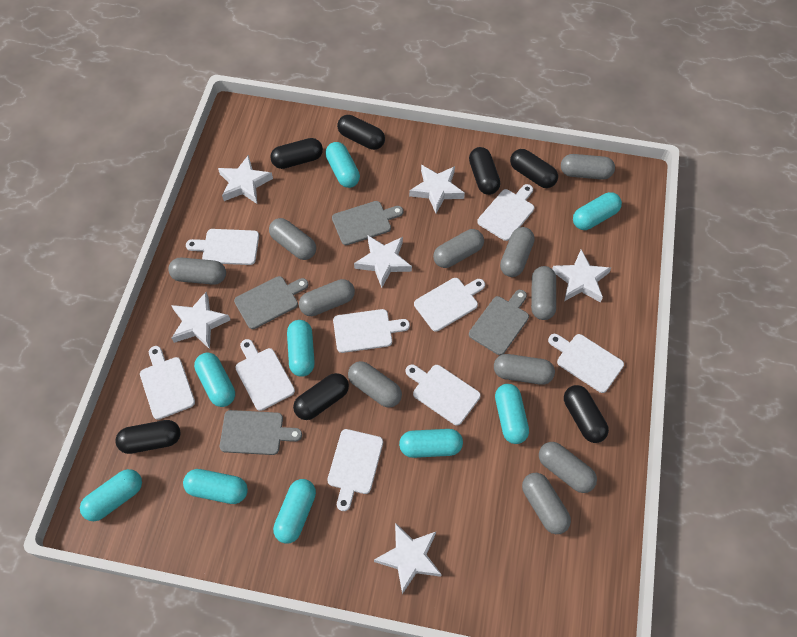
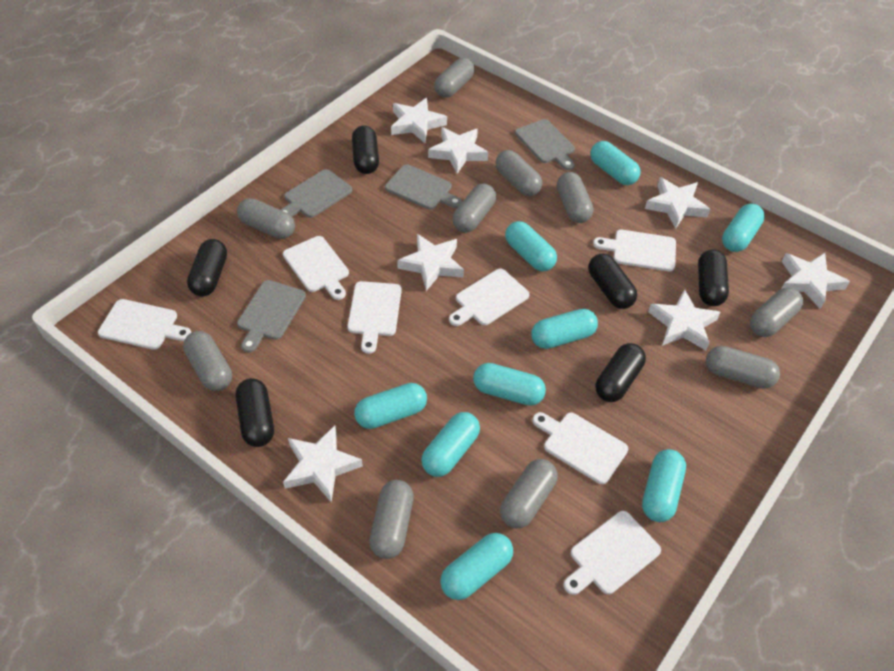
black capsule: [115,420,181,454] [270,138,323,169] [293,373,349,420] [337,115,385,150] [469,147,500,195] [510,149,558,188] [564,385,609,443] = 7 -> [187,239,227,296] [236,378,274,447] [352,125,379,174] [588,254,637,309] [595,343,646,402] [698,250,729,306] = 6
grey capsule: [168,258,226,285] [269,218,316,260] [299,279,355,316] [348,361,402,407] [433,229,484,268] [494,354,555,385] [500,227,535,277] [522,473,571,534] [531,266,556,320] [539,442,597,493] [561,154,615,180] = 11 -> [183,331,232,391] [237,198,295,239] [369,480,414,559] [434,58,475,98] [453,183,496,232] [495,150,542,196] [500,459,557,529] [557,172,593,223] [706,346,780,389] [750,288,803,337] = 10
white cutting board: [140,346,195,420] [186,229,259,265] [235,339,295,411] [327,429,383,511] [333,309,410,353] [406,364,481,425] [414,278,485,332] [477,184,534,241] [548,334,624,393] = 9 -> [98,299,191,350] [283,236,349,300] [348,281,402,354] [449,269,529,326] [533,412,628,484] [563,511,661,595] [593,230,676,271] = 7
white star: [171,292,230,349] [218,155,273,204] [354,236,412,288] [374,523,442,594] [409,165,465,213] [552,250,611,303] = 6 -> [283,426,363,502] [391,98,447,143] [397,234,464,291] [428,127,488,174] [645,177,710,229] [648,289,721,351] [781,253,850,309] = 7

